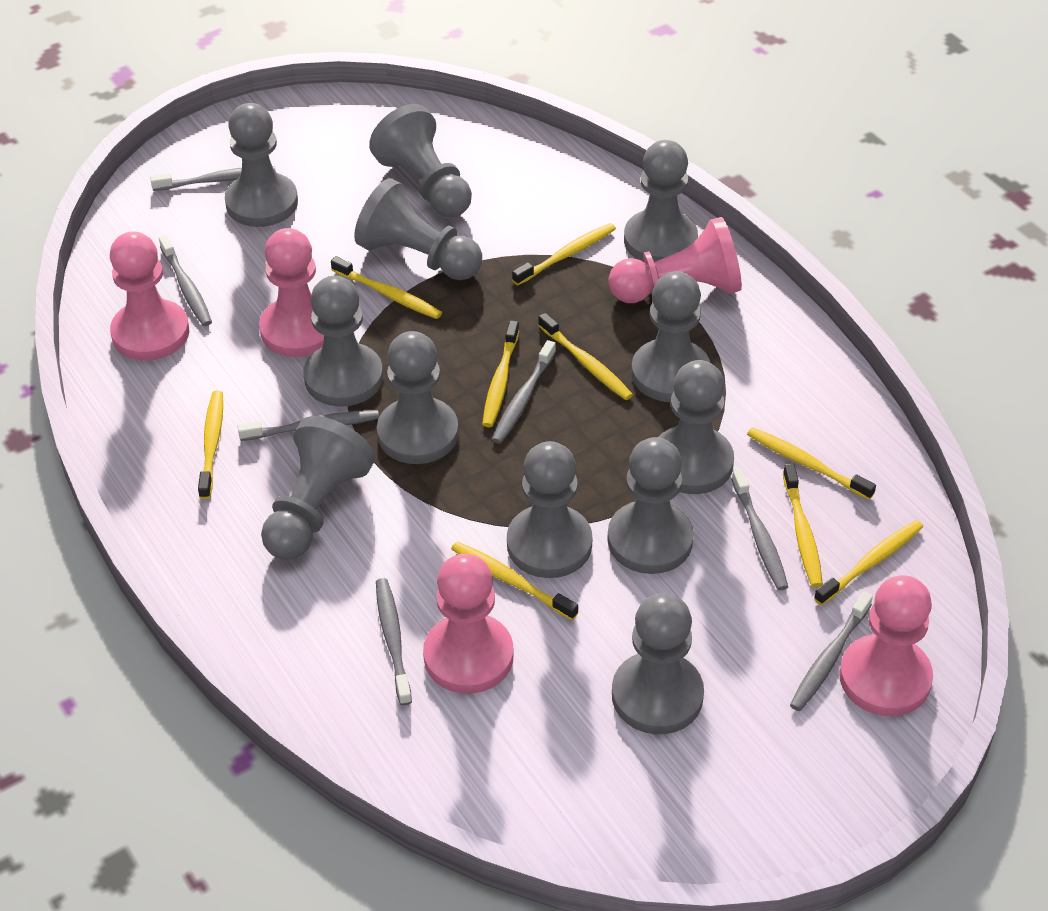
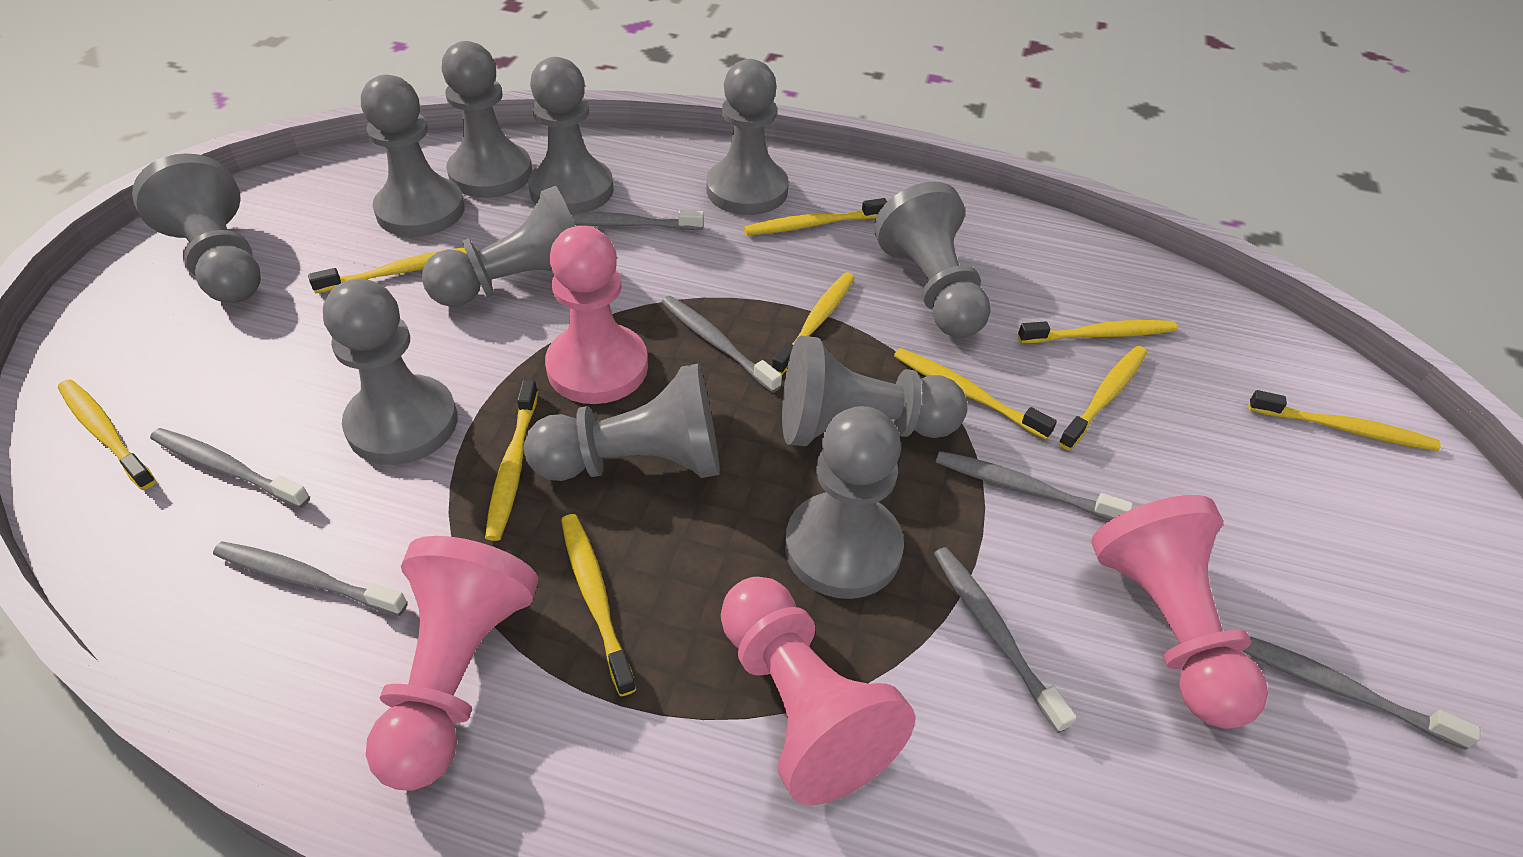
grey pawn: [225,103,298,227] [261,416,375,560] [303,276,383,407] [354,178,482,280] [369,104,472,218] [377,331,459,464] [507,441,592,578] [607,437,694,574] [612,593,704,734] [624,140,698,262] [631,271,710,402] [659,360,734,494] = 12 -> [132,153,261,303] [323,279,458,465] [361,75,465,237] [422,186,575,307] [441,41,532,198] [524,364,720,481] [528,57,614,213] [706,59,789,215] [782,336,967,446] [785,406,904,599] [874,182,991,338] = 11
pink pawn: [110,231,189,361] [259,228,324,357] [423,554,513,694] [608,217,742,303] [839,575,933,716] = 5 -> [366,536,538,791] [545,226,648,404] [721,577,915,805] [1091,495,1268,729] = 4
yellow toothbrush: [198,391,223,499] [331,256,442,319] [451,541,578,620] [482,320,519,427] [512,223,616,285] [538,313,633,400] [747,427,876,500] [783,464,823,587] [814,520,923,605] = 9 -> [58,379,156,490] [308,246,477,293] [485,380,538,541] [561,514,636,696] [744,198,887,235] [772,272,855,375] [894,348,1057,439] [1018,320,1177,343] [1058,346,1147,450] [1248,390,1441,451] = 10

